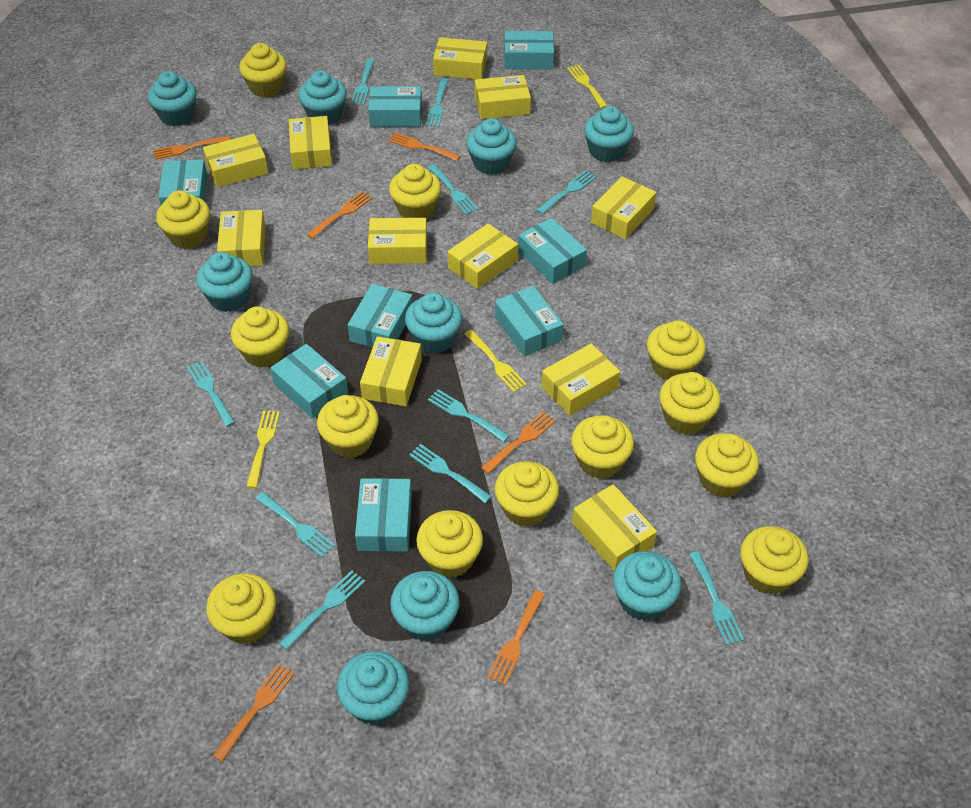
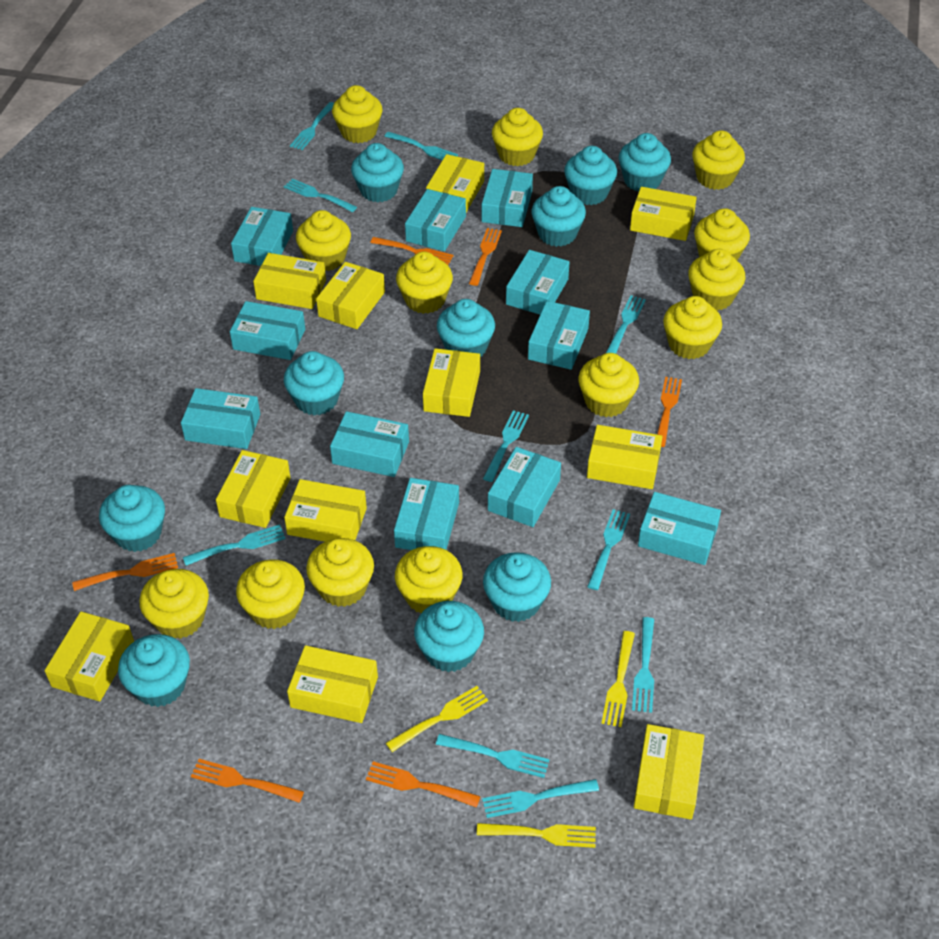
turquoise box: [158,159,208,205] [270,344,348,419] [348,284,413,348] [355,478,412,552] [368,86,422,127] [495,286,564,356] [504,31,554,69] [518,218,587,284] = 8 -> [181,388,260,449] [230,301,305,360] [231,207,293,266] [330,411,409,477] [394,478,459,550] [405,189,466,251] [482,169,533,227] [488,447,561,527] [506,250,569,315] [528,301,590,370] [638,492,721,565] = 11
turquoise cupcake: [148,71,197,126] [196,252,253,312] [298,70,347,125] [337,651,410,725] [390,571,460,641] [405,293,462,354] [466,118,517,175] [584,106,634,162] [613,551,681,621] = 9 -> [99,485,165,552] [118,634,190,707] [284,351,344,416] [351,143,404,202] [414,601,484,672] [437,299,495,357] [483,552,551,622] [532,186,586,247] [564,146,617,205] [619,133,671,192] = 10

